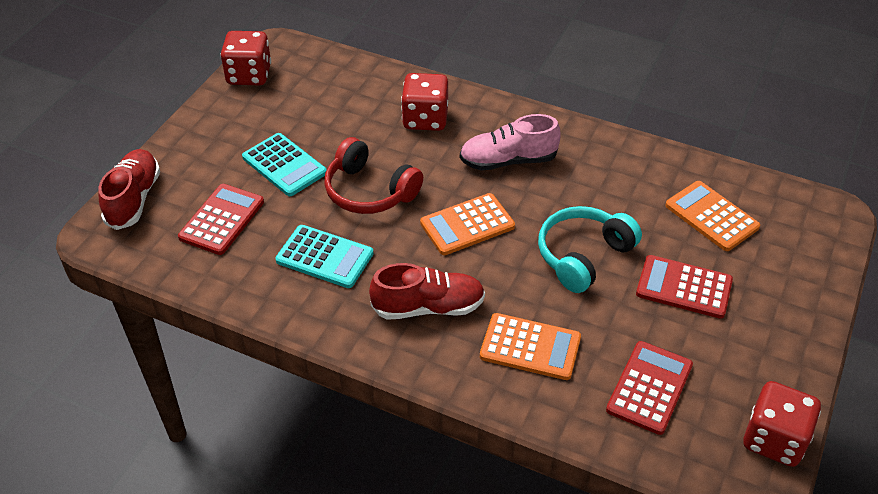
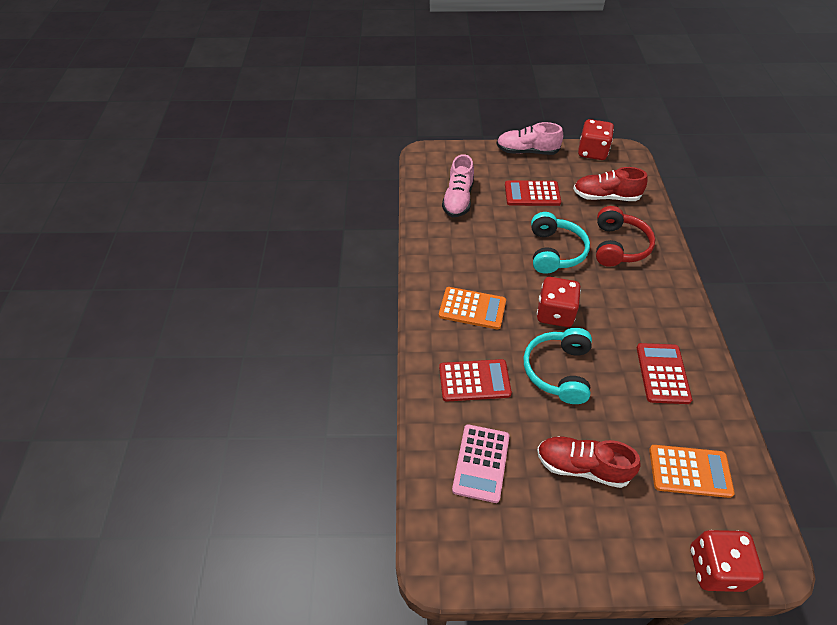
orange calculator: [420,193,515,255] [480,313,581,380] [665,181,760,251] = 3 -> [439,287,506,329] [649,445,735,498] = 2
pink calculator: none = 0 -> [452,424,509,503] = 1
pink shoe: [460,114,561,171] = 1 -> [442,154,474,217] [496,122,563,155] = 2
turquoise calculator: [242,133,327,196] [275,225,374,288] = 2 -> none = 0
turquoise headphones: [538,206,642,293] = 1 -> [524,328,592,404] [531,212,590,274] = 2

